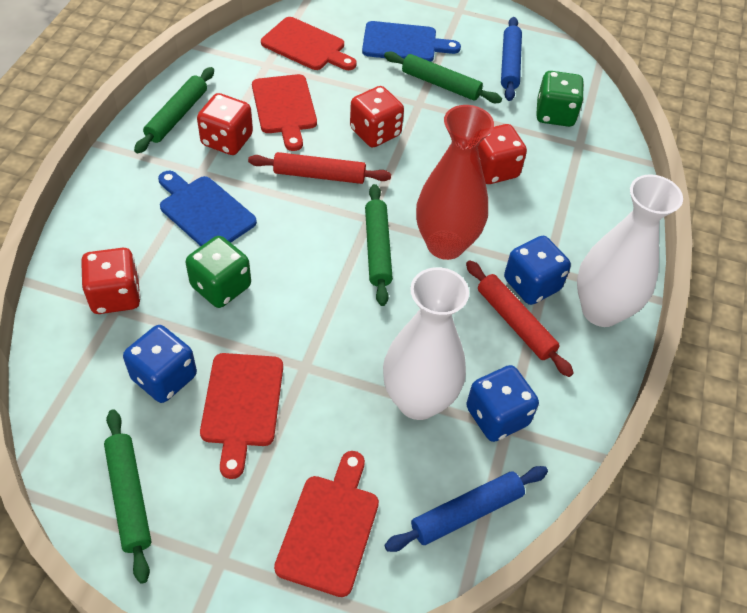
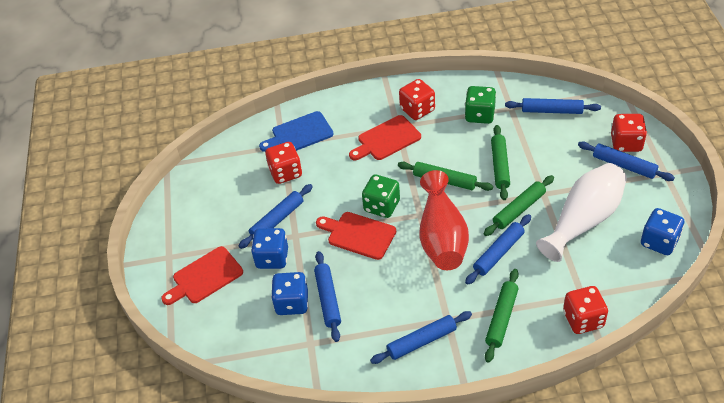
blue cutting board: [158,171,257,246] [362,21,461,62] = 2 -> [259,111,333,152] = 1
blue rolling pin: [384,466,548,552] [501,17,522,101] = 2 -> [239,184,313,249] [314,251,341,342] [370,311,472,364] [465,214,531,285] [505,98,601,114] [578,142,675,181] = 6
red cutting board: [200,353,283,479] [252,74,317,151] [261,17,356,70] [274,451,379,597] = 4 -> [161,246,243,305] [316,212,396,260] [349,115,421,160] = 3
red rolling pin: [248,152,391,184] [466,260,574,377] = 2 -> none = 0
white vase: [383,267,469,420] [577,175,683,327] = 2 -> [536,163,627,262] = 1

